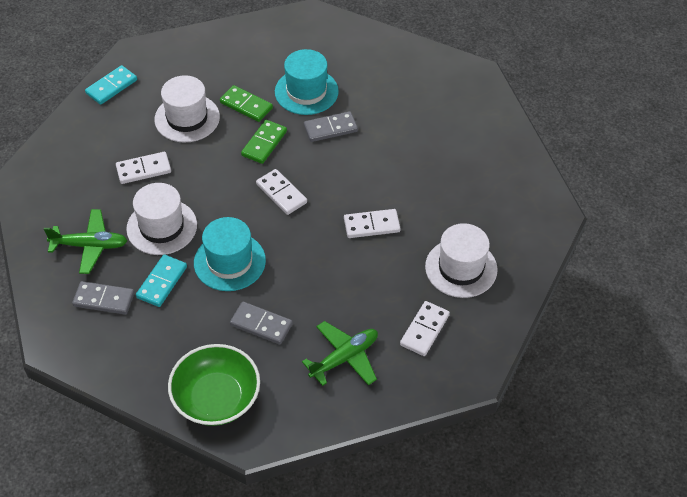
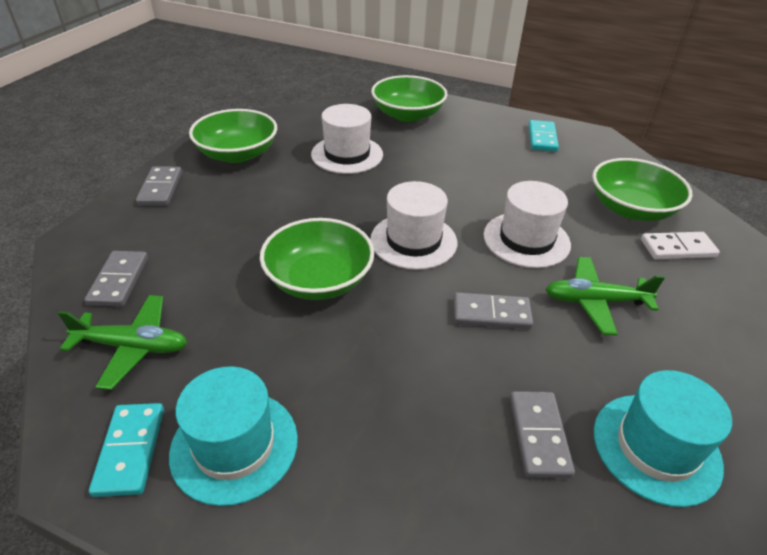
green bowl: [168,344,260,426] = 1 -> [189,109,277,163] [260,218,375,300] [371,75,447,122] [592,158,693,221] = 4
green domino: [220,85,273,122] [241,120,287,164] = 2 -> none = 0
grey domino: [72,281,134,315] [230,302,293,345] [304,111,358,142] = 3 -> [84,251,148,307] [136,167,182,206] [454,292,533,329] [510,391,575,478] = 4
white domino: [116,152,171,184] [256,169,307,215] [344,209,401,238] [400,301,450,356] = 4 -> [641,232,720,259] = 1

